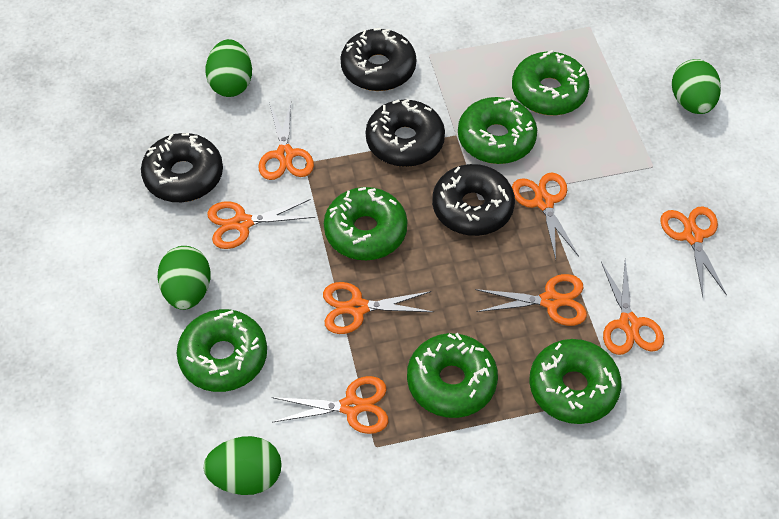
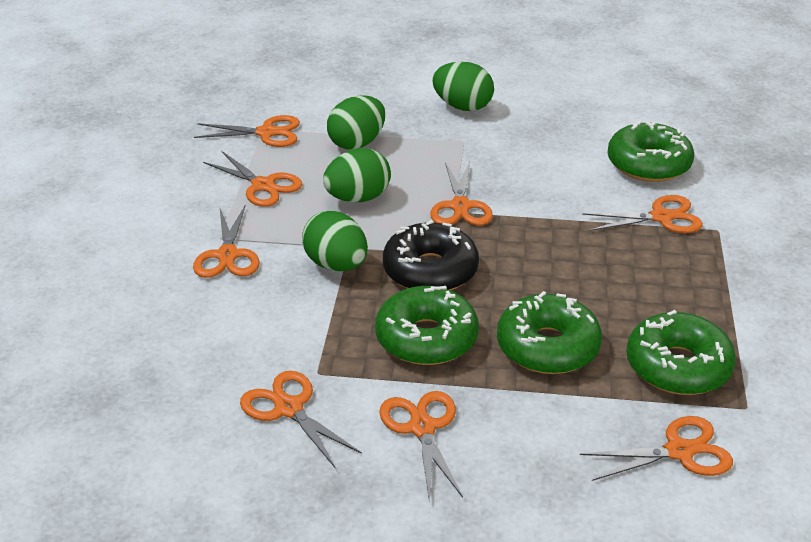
black donut: [141,133,223,202] [340,28,416,91] [366,99,445,167] [432,164,515,236] = 4 -> [383,220,479,290] = 1
green donut: [177,309,267,392] [324,187,407,260] [407,333,498,418] [458,97,537,164] [512,50,590,116] [529,339,621,424] = 6 -> [375,286,479,365] [497,291,602,374] [607,121,694,182] [626,310,736,395] = 4

